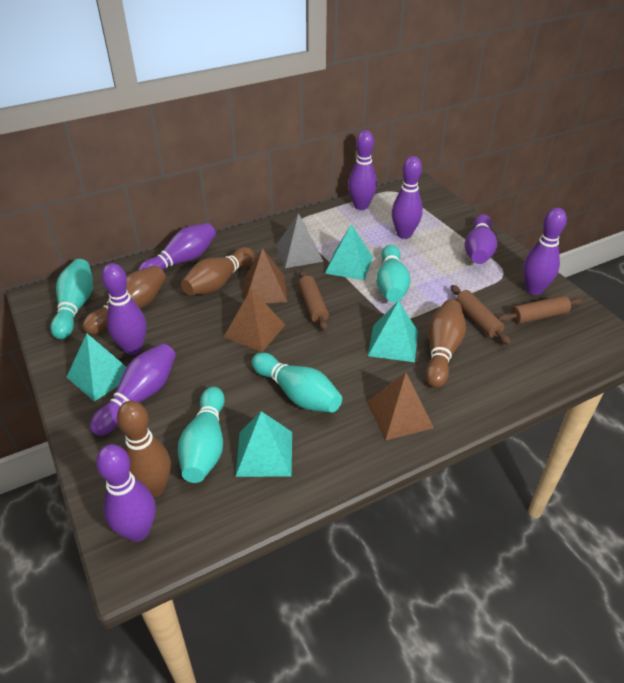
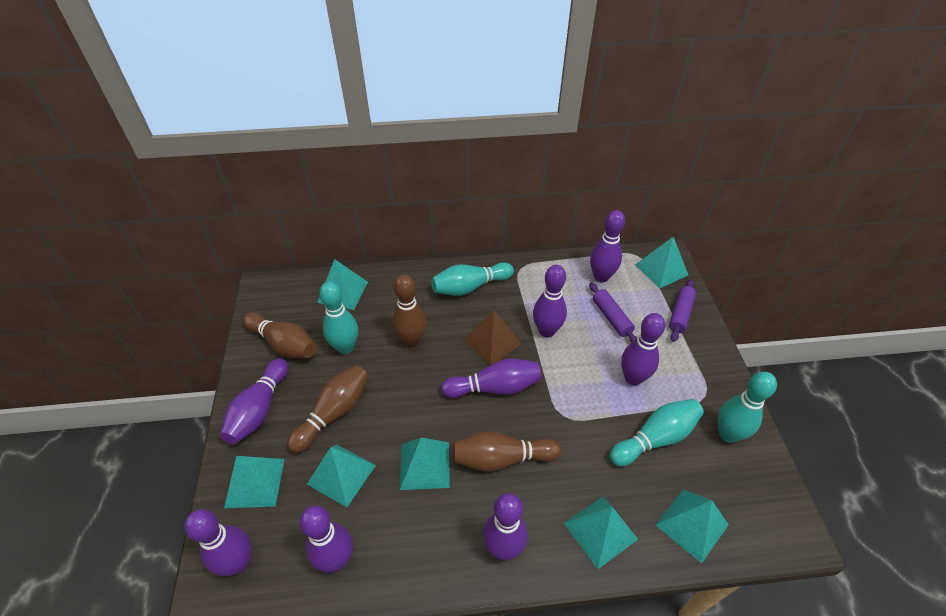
brown pyramid: [224,289,285,352] [244,248,287,303] [367,372,434,441] = 3 -> [464,310,521,365] = 1
brown rolling pin: [298,270,329,331] [451,285,511,345] [498,296,583,324] = 3 -> none = 0
grey pyramid: [276,213,324,268] = 1 -> none = 0
purple rolling pin: none = 0 -> [589,282,637,343] [669,279,696,342] = 2
turquoise pyramid: [67,334,126,402] [236,411,292,477] [325,224,373,280] [368,301,418,362] = 4 -> [224,456,285,508] [307,444,376,507] [317,259,368,310] [400,438,450,490] [564,496,638,569] [635,237,688,289] [656,489,729,563] = 7

